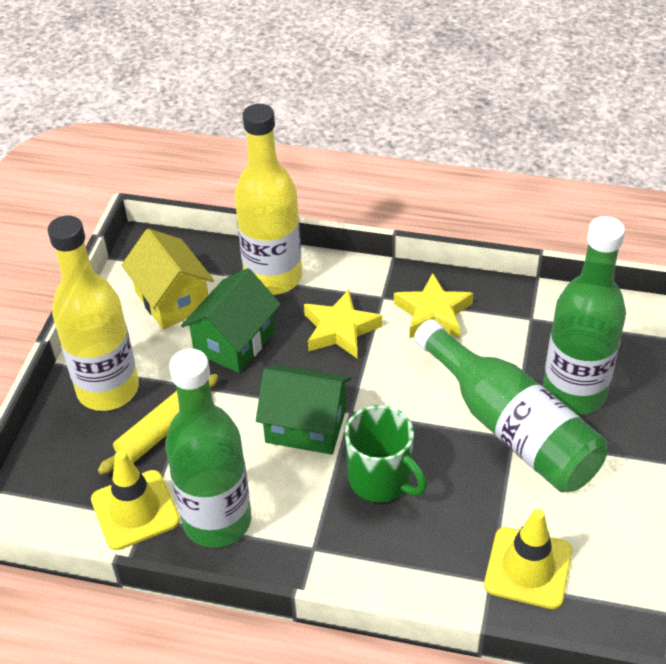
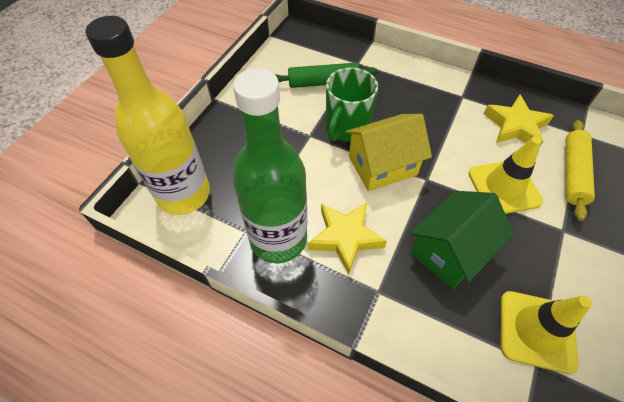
green bottle: [165,348,251,548] [414,319,607,493] [543,216,626,415] = 3 -> [233,68,307,263] = 1
green house: [181,268,281,373] [256,364,351,455] = 2 -> [410,191,514,289] = 1
green rolling pin: none = 0 -> [275,63,378,88] = 1
yellow bottle: [47,215,139,411] [235,104,302,295] = 2 -> [86,16,210,215] = 1

